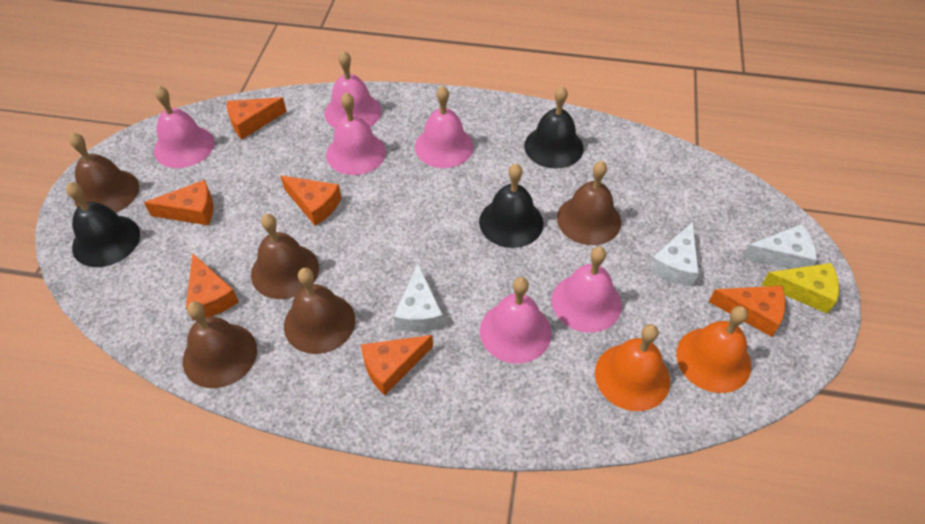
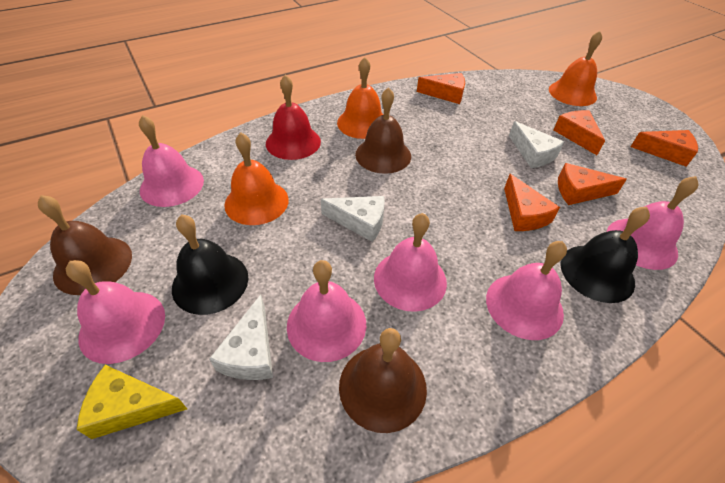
black bell: [66,182,140,267] [479,163,543,248] [524,86,584,169] = 3 -> [172,214,249,315] [560,207,650,303] = 2
brown bell: [69,133,139,213] [183,301,257,388] [251,214,319,299] [284,268,355,354] [557,161,621,245] = 5 -> [38,195,132,295] [339,328,427,433] [355,87,411,174] = 3
orange bell: [595,324,670,411] [676,306,751,393] = 2 -> [224,133,289,225] [337,57,383,139] [549,31,602,106] = 3
orange cheese: [144,180,213,225] [186,253,239,320] [227,97,287,139] [281,176,341,226] [361,335,433,395] [709,286,786,337] = 6 -> [417,73,465,104] [504,174,560,231] [553,110,605,155] [558,163,627,205] [631,130,698,167] = 5
red bell: none = 0 -> [266,75,321,160] = 1

